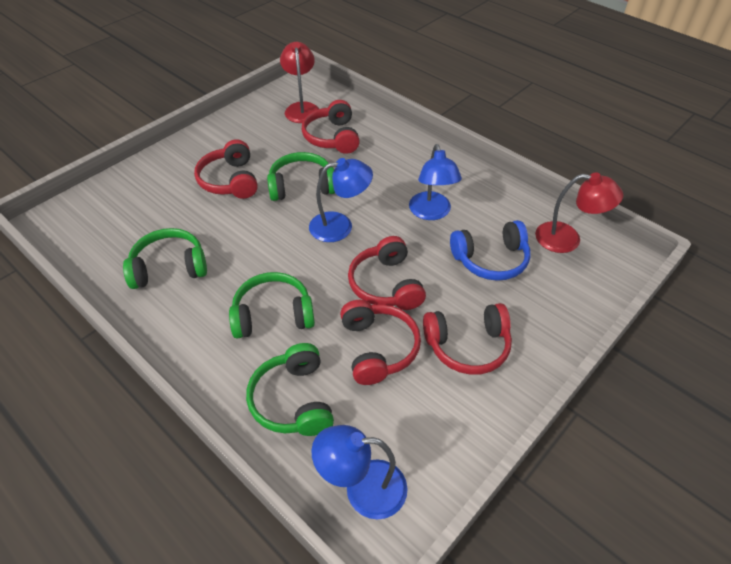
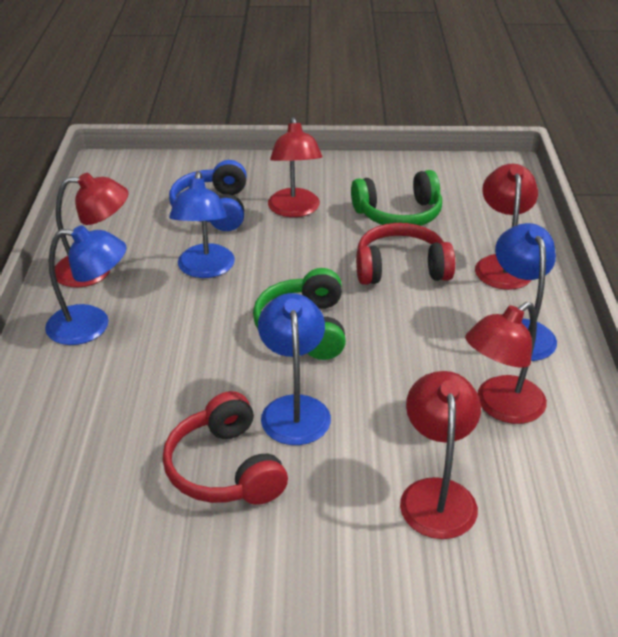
blue lamp: [309,158,373,242] [311,425,408,520] [409,144,462,220] = 3 -> [45,225,127,345] [169,171,235,278] [258,293,331,445] [495,223,557,361] = 4
green headphones: [123,228,207,289] [229,272,315,338] [246,343,334,436] [267,152,335,201] = 4 -> [253,268,346,360] [351,170,442,226] = 2
red headphones: [194,139,258,199] [302,100,360,154] [340,300,421,385] [348,236,426,310] [423,303,512,375] = 5 -> [162,391,288,505] [356,223,455,285] = 2
red lamp: [280,42,319,123] [535,172,623,253] = 2 -> [55,173,128,287] [268,117,322,217] [400,371,481,539] [465,302,547,424] [475,164,538,290] = 5

